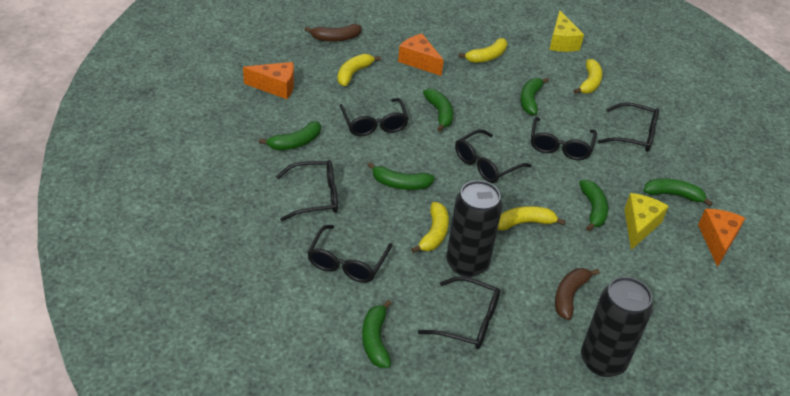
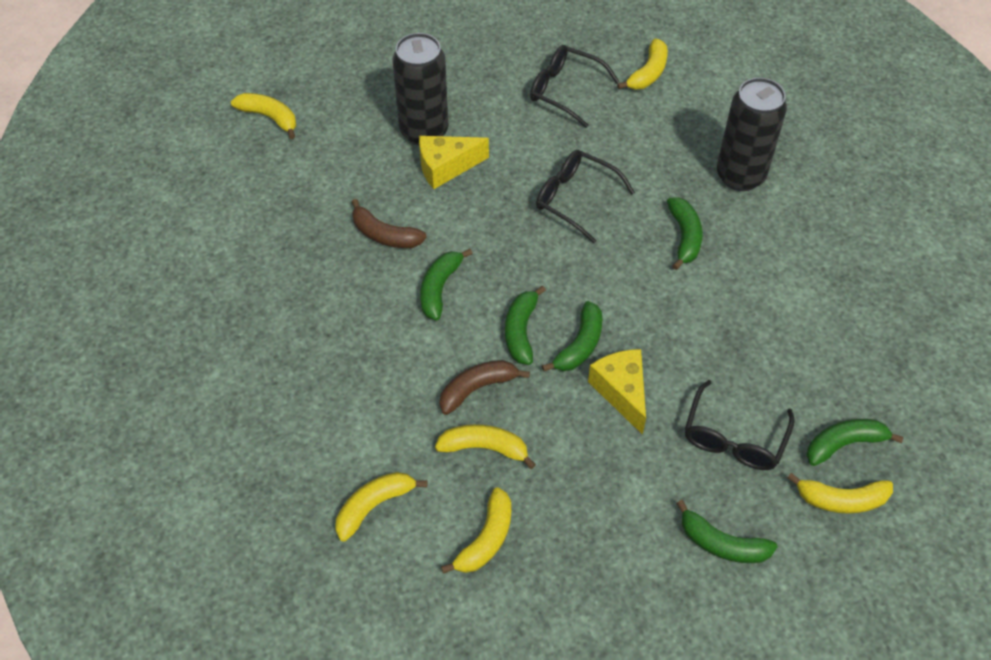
black glasses: [276,160,338,221] [307,225,392,283] [340,98,409,136] [418,277,500,349] [455,129,532,183] [531,117,597,160] [598,102,659,152] = 7 -> [530,45,620,128] [536,150,635,243] [685,380,795,470] = 3
green banana: [259,121,321,150] [362,300,392,368] [368,162,435,190] [423,88,453,132] [520,78,549,115] [579,180,608,231] [643,178,713,206] = 7 -> [420,249,473,320] [505,285,546,365] [542,301,602,371] [667,197,703,270] [676,500,778,563] [806,419,904,466] = 6
orange cheese: [243,62,294,99] [398,34,444,76] [698,209,745,267] = 3 -> none = 0
yellow banana: [337,54,381,86] [411,202,449,253] [459,38,507,63] [498,206,565,230] [574,59,603,94] = 5 -> [231,93,296,139] [335,472,427,542] [435,424,536,469] [441,487,511,574] [617,39,668,89] [788,473,893,514] = 6

